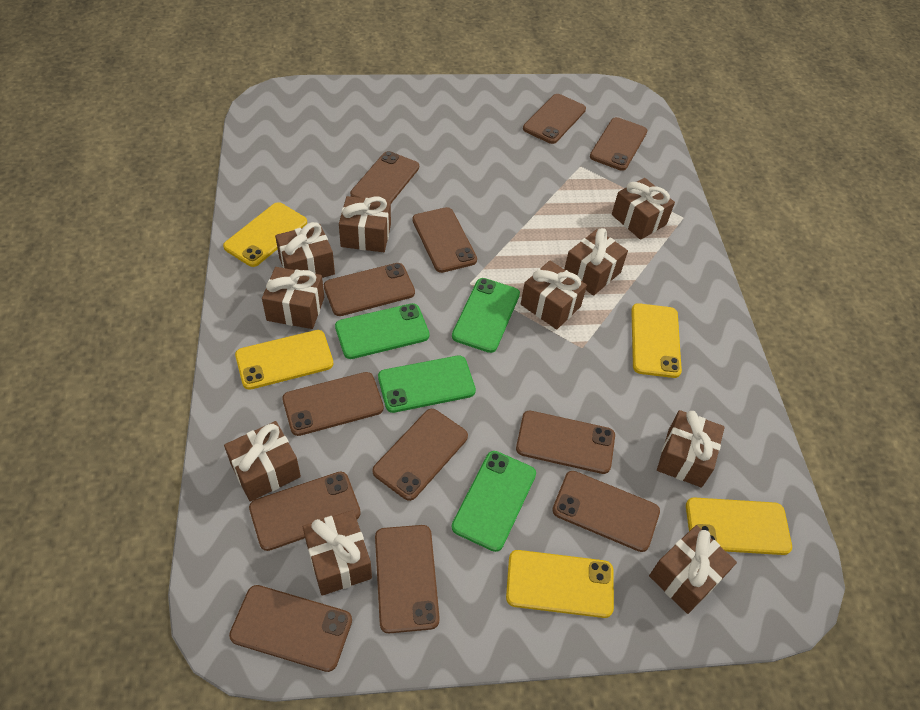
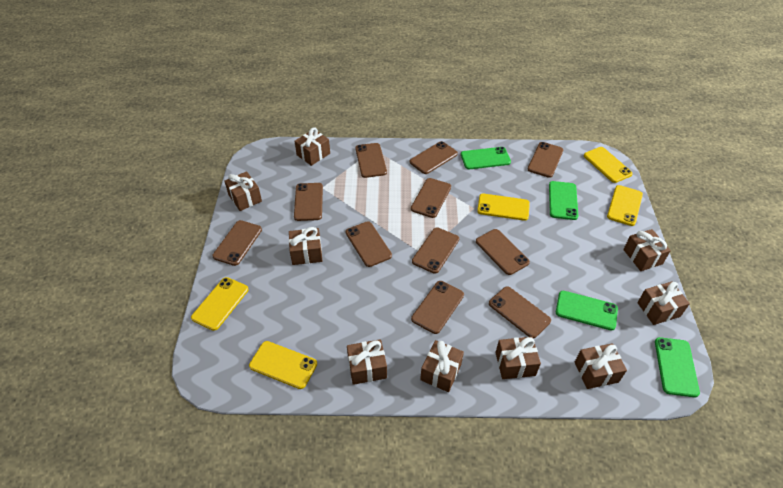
brown gift: [224,421,301,502] [262,267,324,329] [275,222,335,278] [303,510,372,596] [339,196,391,252] [521,261,587,329] [564,228,628,296] [612,178,675,240] [649,525,737,614] [657,410,725,488] = 10 -> [224,171,262,211] [289,227,322,265] [294,127,330,166] [347,339,387,385] [420,340,464,392] [495,337,541,379] [575,343,627,389] [623,229,671,271] [637,281,690,325] = 9
brown phone: [229,585,352,672] [249,472,361,551] [282,372,384,436] [324,263,415,316] [350,151,419,203] [372,409,468,501] [375,525,440,634] [412,207,477,273] [516,411,615,474] [523,94,586,144] [552,471,660,552] [590,117,648,171] = 12 -> [212,220,262,266] [294,183,323,221] [346,221,392,267] [355,143,387,178] [410,141,458,174] [411,178,451,218] [411,281,464,334] [412,227,459,274] [476,229,530,275] [489,286,551,338] [527,142,563,178] = 11

